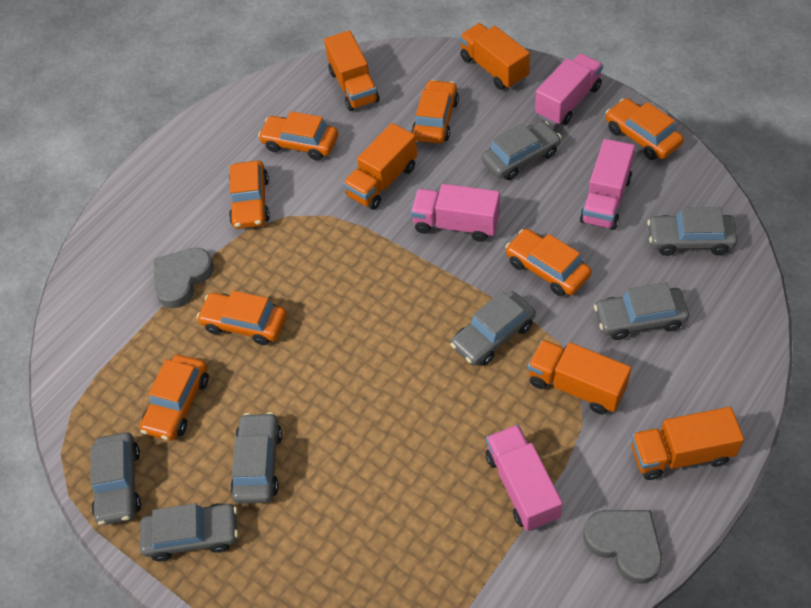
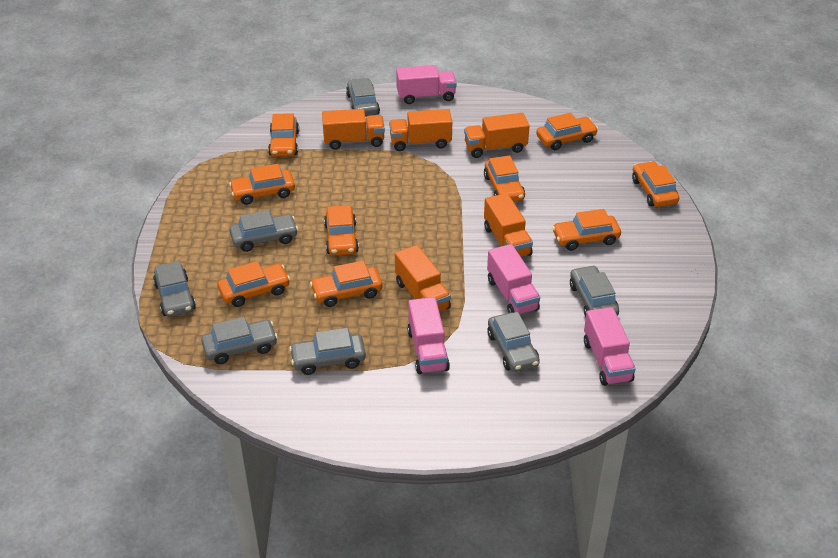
grey heart: [154,248,214,308] [583,510,662,584] = 2 -> none = 0
orange car: [140,355,209,441] [197,291,287,345] [229,160,270,229] [258,111,338,160] [412,80,459,143] [506,229,591,296] [606,98,684,160] = 7 -> [218,261,290,307] [229,164,295,205] [268,113,299,157] [310,261,382,307] [324,205,359,256] [484,155,525,202] [536,113,598,150] [552,209,621,251] [632,161,679,207] = 9

